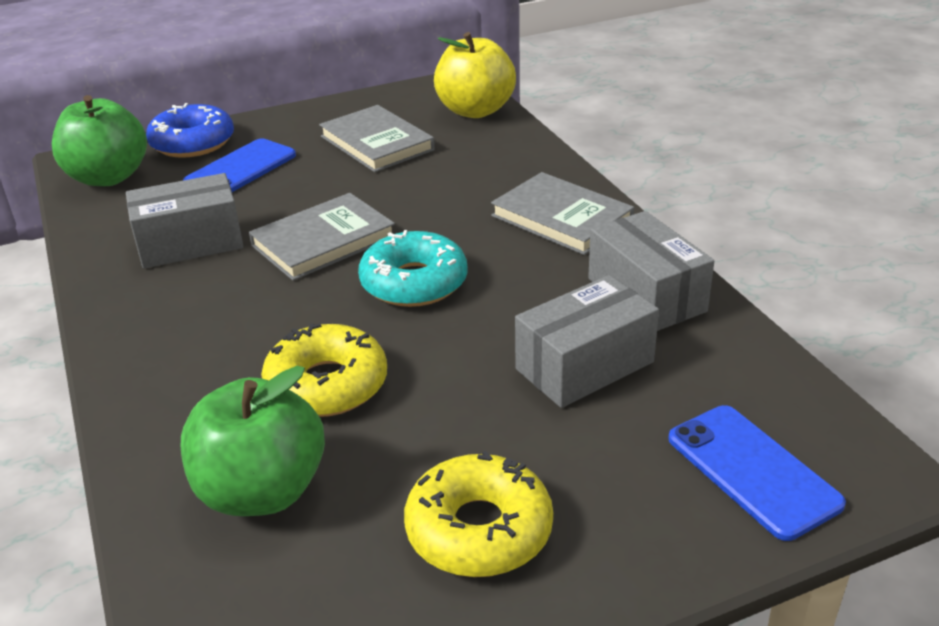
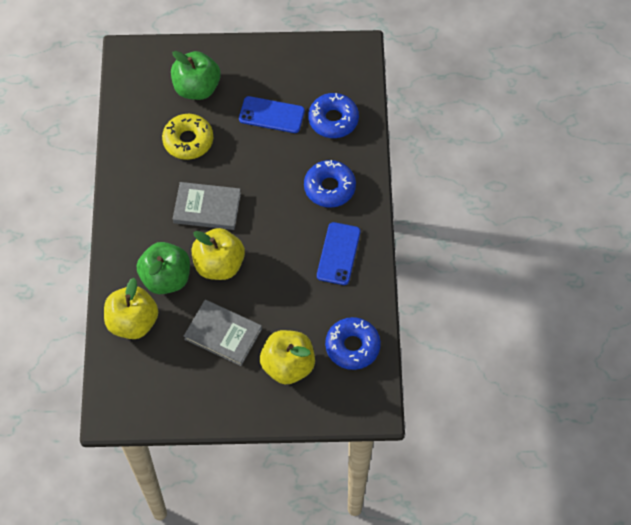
blue donut: [146,103,234,158] = 1 -> [304,160,356,208] [308,93,359,138] [325,317,381,370] = 3
grey book: [249,193,395,281] [319,105,435,172] [491,172,634,255] = 3 -> [173,182,241,230] [184,300,262,366] = 2
grey box: [126,173,244,268] [515,275,659,408] [588,211,714,331] = 3 -> none = 0
turquoise donut: [358,230,468,307] = 1 -> none = 0
yellow apple: [434,32,516,118] = 1 -> [104,278,158,339] [191,228,245,280] [260,330,315,384] = 3
yellow donut: [261,323,387,417] [404,451,553,577] = 2 -> [162,114,213,160] = 1

